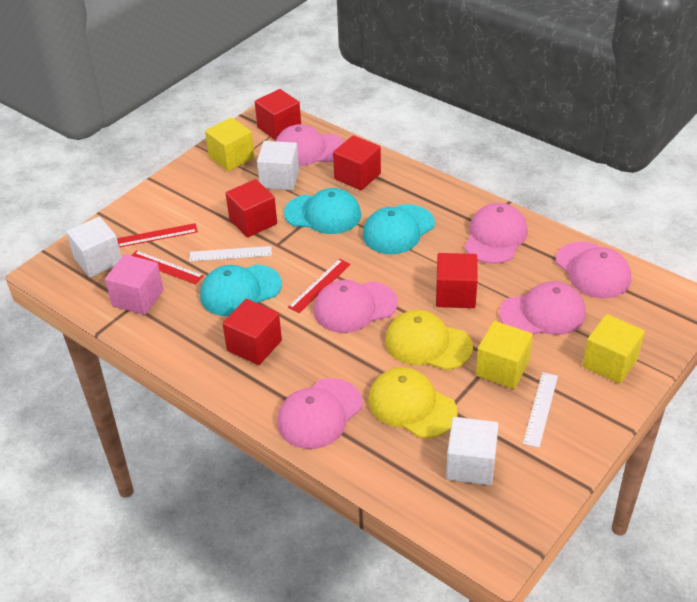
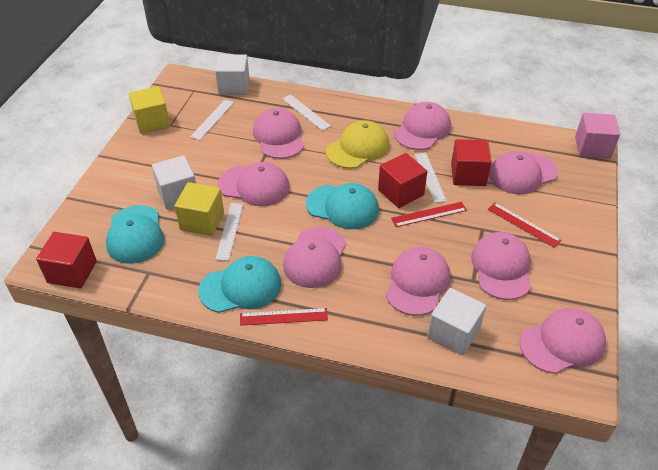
pink cap: [276,124,344,166] [277,378,362,449] [314,280,398,333] [464,203,528,264] [499,281,586,335] [556,241,631,298] = 6 -> [218,162,290,206] [253,108,304,159] [283,227,346,288] [385,247,451,316] [394,102,451,150] [471,232,531,300] [489,151,558,194] [520,308,606,374] = 8
red cube: [222,299,282,365] [226,179,277,238] [255,89,301,140] [333,135,381,190] [436,253,478,308] = 5 -> [36,232,97,289] [378,153,427,208] [451,139,492,186] = 3
white ruler: [189,246,272,262] [523,372,558,448] = 2 -> [190,99,234,140] [215,203,243,261] [282,95,331,131] [414,153,447,203] = 4
yellow cap: [369,367,458,438] [385,310,473,370] = 2 -> [326,120,389,169] = 1
yellow cube: [205,117,254,171] [476,321,533,389] [583,314,645,384] = 3 -> [129,86,170,134] [175,182,224,236] = 2

